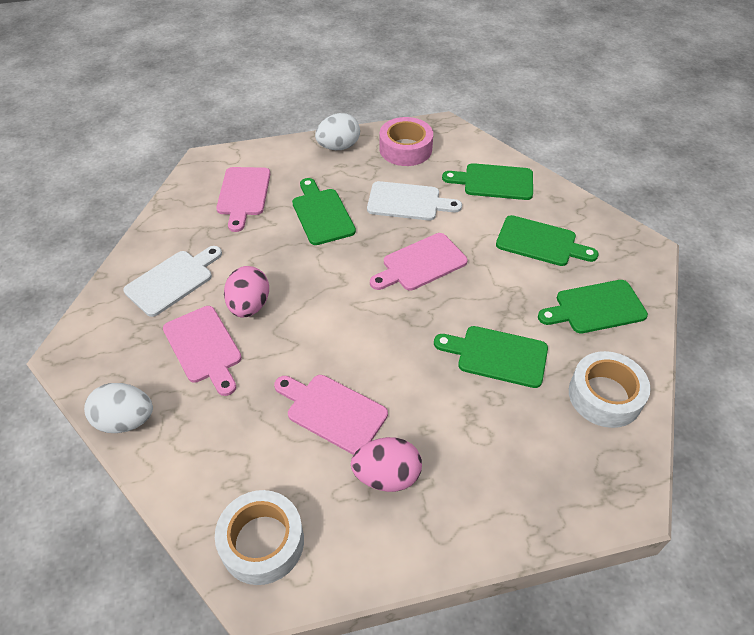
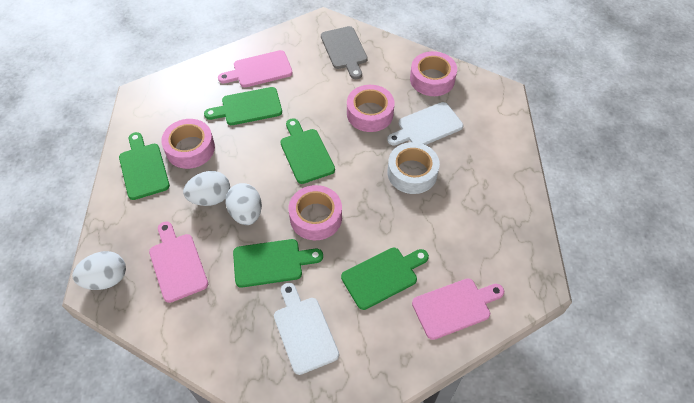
grey cutting board: none = 0 -> [321,26,368,79] = 1
pink cutting board: [163,306,242,396] [216,167,270,232] [274,375,388,455] [370,233,468,291] = 4 -> [149,222,208,303] [218,50,293,87] [412,278,504,340] = 3
pink egg: [224,266,269,317] [351,437,422,492] = 2 -> none = 0
pink tape: [379,117,433,166] = 1 -> [161,119,215,169] [288,185,342,240] [347,85,394,132] [410,51,457,96] = 4
white egg: [84,383,153,433] [315,113,360,150] = 2 -> [72,251,126,290] [183,171,230,206] [225,183,262,225] = 3
white tape: [215,490,304,585] [569,351,651,428] = 2 -> [387,142,440,194] = 1

